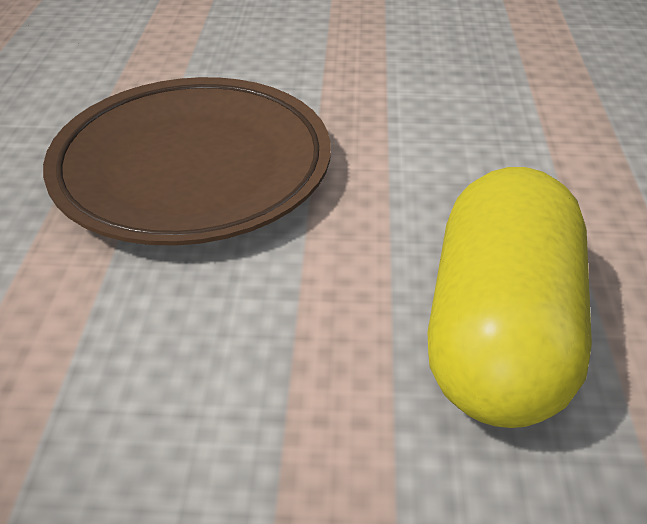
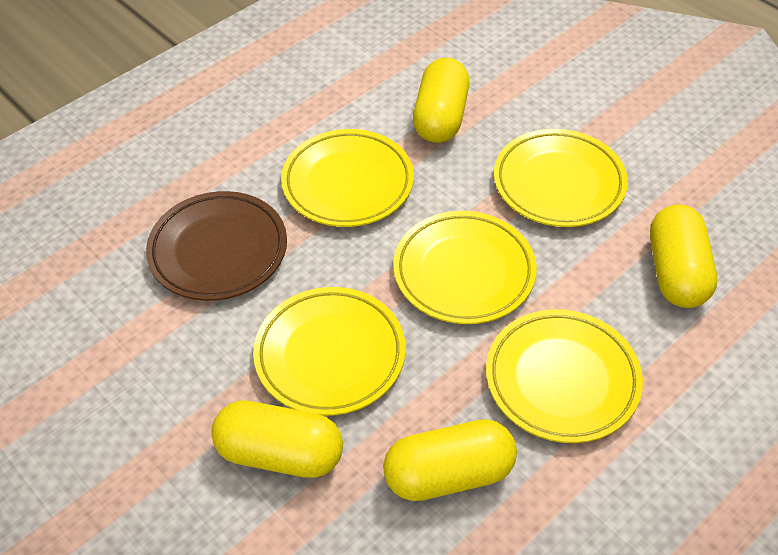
yellow capsule: [427,167,592,428] = 1 -> [211,400,343,478] [383,419,517,501] [413,58,469,143] [650,204,717,308] = 4
yellow plate: none = 0 -> [253,287,406,416] [281,129,414,227] [393,211,537,324] [486,309,643,443] [494,129,628,227] = 5

